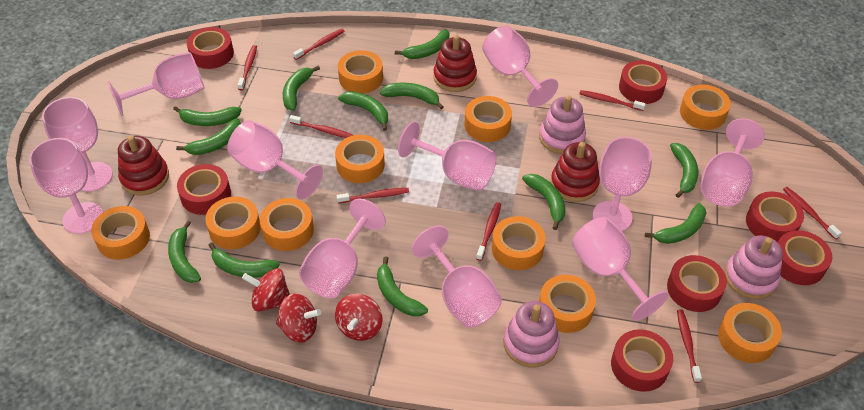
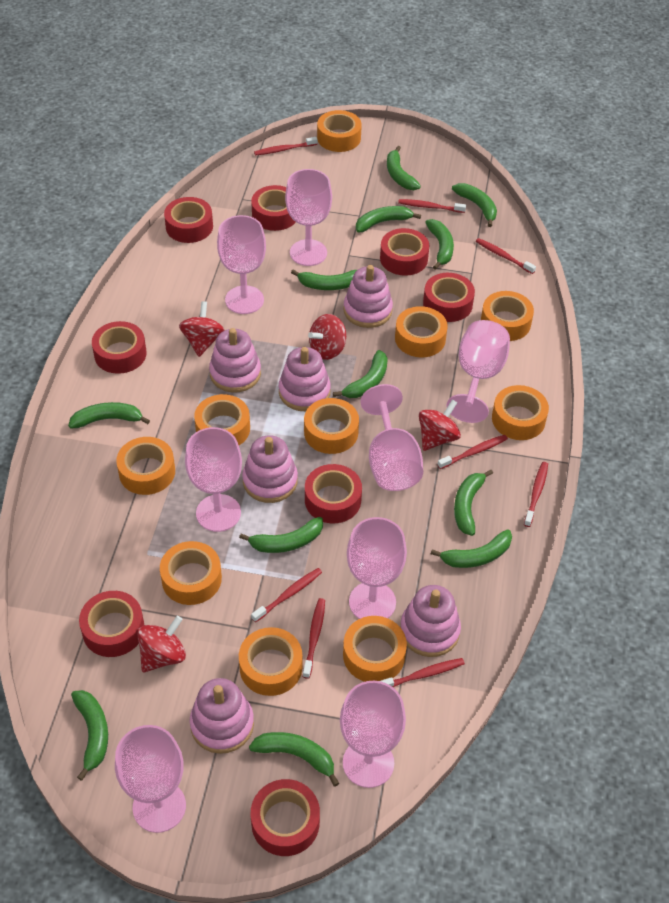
pink goblet: [29,138,103,234] [42,97,113,191] [107,52,205,116] [227,120,323,200] [299,199,386,298] [398,122,497,191] [412,225,502,327] [482,26,558,107] [572,216,668,321] [593,137,652,231] [701,118,765,206] = 11 -> [115,725,186,833] [185,427,242,532] [217,215,266,314] [285,169,332,266] [340,681,406,788] [347,517,407,619] [360,384,423,491] [447,320,510,423] = 8
pink stacking toy: [503,301,559,368] [539,96,586,154] [725,236,783,299] = 3 -> [190,678,254,754] [209,328,261,393] [242,435,298,503] [279,347,331,411] [343,265,393,328] [400,585,461,657] = 6
red spinning top: [242,268,290,312] [276,293,321,342] [335,294,382,341] = 3 -> [137,616,186,672] [179,301,224,357] [308,314,346,360] [419,399,461,451] = 4
red stacking toy: [118,136,169,196] [434,35,477,92] [551,142,600,202] = 3 -> none = 0
red tape: [177,164,231,215] [187,27,234,69] [611,329,673,392] [619,60,667,104] [667,255,727,312] [746,191,804,242] [778,230,832,285] = 7 -> [79,591,144,657] [92,321,146,374] [164,197,213,243] [250,779,320,856] [251,185,296,231] [305,464,362,523] [380,228,429,276] [423,273,475,322] = 8

